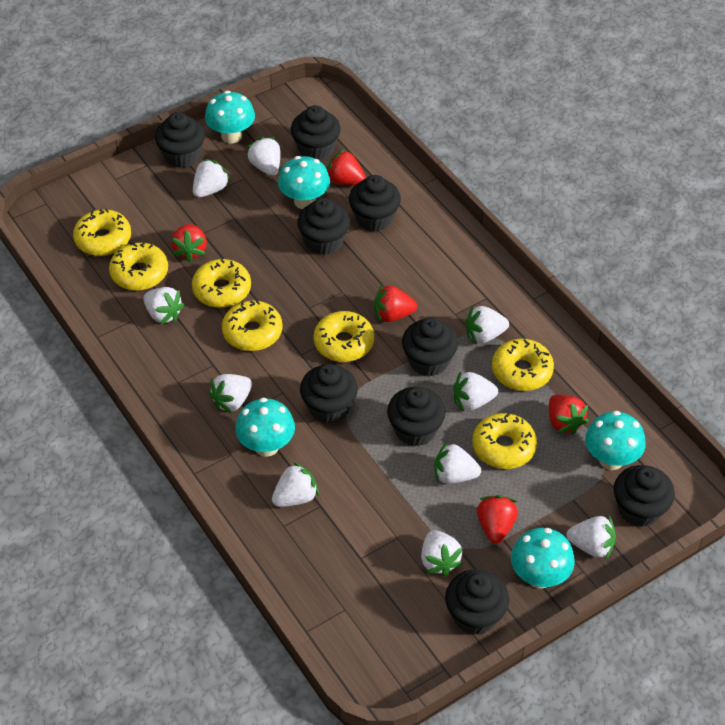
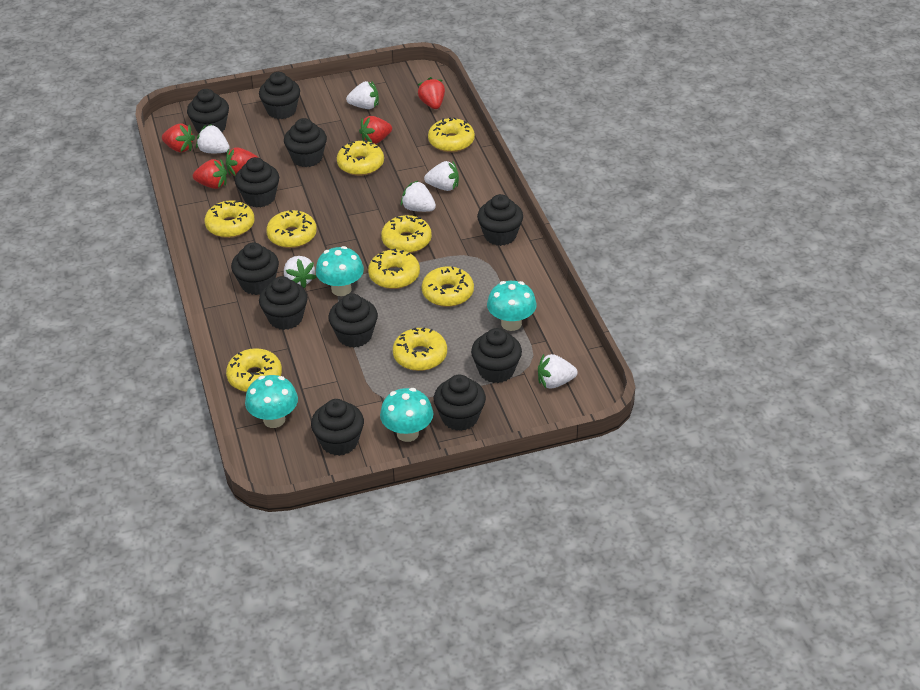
black cupcake: [155,112,205,168] [291,105,341,161] [297,198,350,255] [300,364,358,424] [349,175,401,232] [387,387,446,447] [402,318,458,377] [445,569,509,635] [614,465,675,527] = 9 -> [187,89,229,133] [231,242,279,295] [235,157,279,207] [259,72,300,119] [259,276,308,330] [284,118,327,167] [311,399,364,456] [329,293,378,348] [434,375,486,431] [471,328,522,383] [477,194,523,246] = 11
turquoise mushroom: [205,91,255,143] [235,398,295,457] [278,156,330,209] [511,528,575,589] [585,411,646,470] = 5 -> [245,375,298,428] [316,246,364,296] [380,388,433,442] [487,281,537,331] = 4
white strawberry: [143,287,185,324] [193,159,231,197] [209,374,252,414] [246,137,281,176] [272,462,319,507] [421,530,463,576] [435,442,481,484] [453,371,498,412] [466,305,509,344] [567,515,616,559] = 10 -> [196,124,230,153] [284,256,316,288] [346,81,379,109] [401,180,436,212] [424,161,459,191] [538,354,578,388] = 6
yellow donut: [73,209,131,256] [109,242,168,291] [192,259,251,308] [222,300,283,351] [313,311,374,362] [472,413,537,469] [492,339,554,391] = 7 -> [204,200,255,238] [226,348,282,392] [266,210,317,248] [337,140,384,176] [368,249,420,289] [381,215,432,253] [393,327,447,371] [422,266,474,307] [428,117,475,152] = 9

